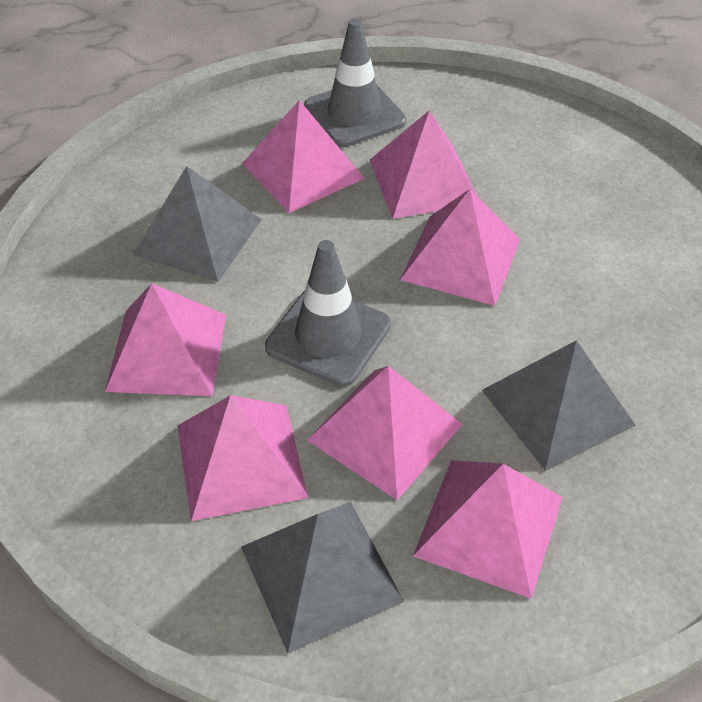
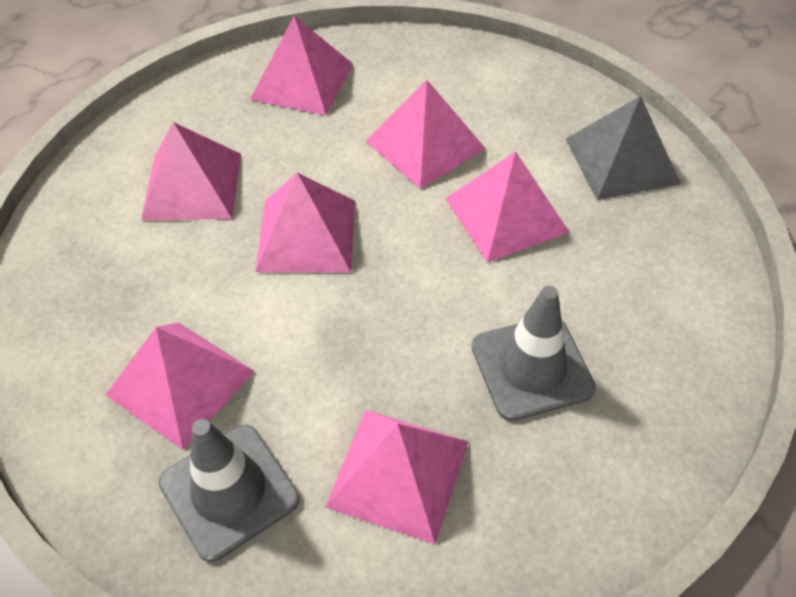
grey pyramid: [133,166,262,282] [241,502,404,653] [482,340,636,471] = 3 -> [566,96,681,200] = 1

